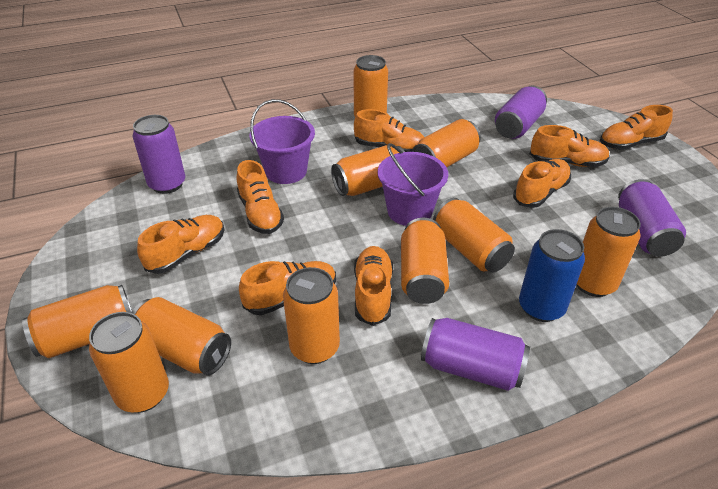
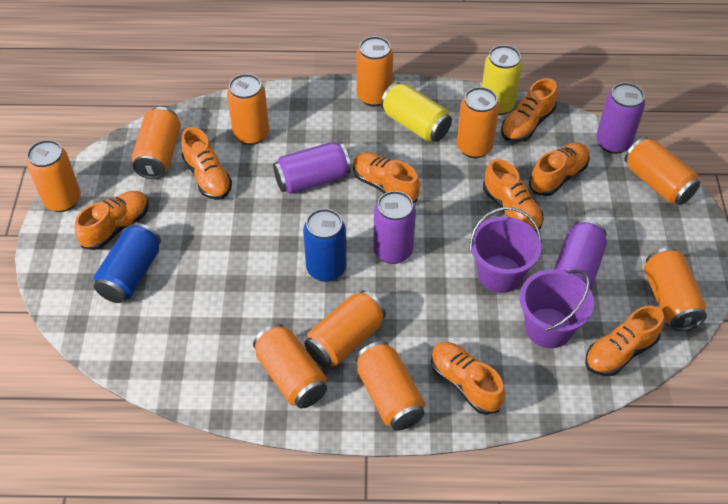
blue can: [519,229,585,322] = 1 -> [94,223,161,303] [303,209,347,282] = 2
yellow can: none = 0 -> [381,82,452,142] [482,45,522,115] = 2

